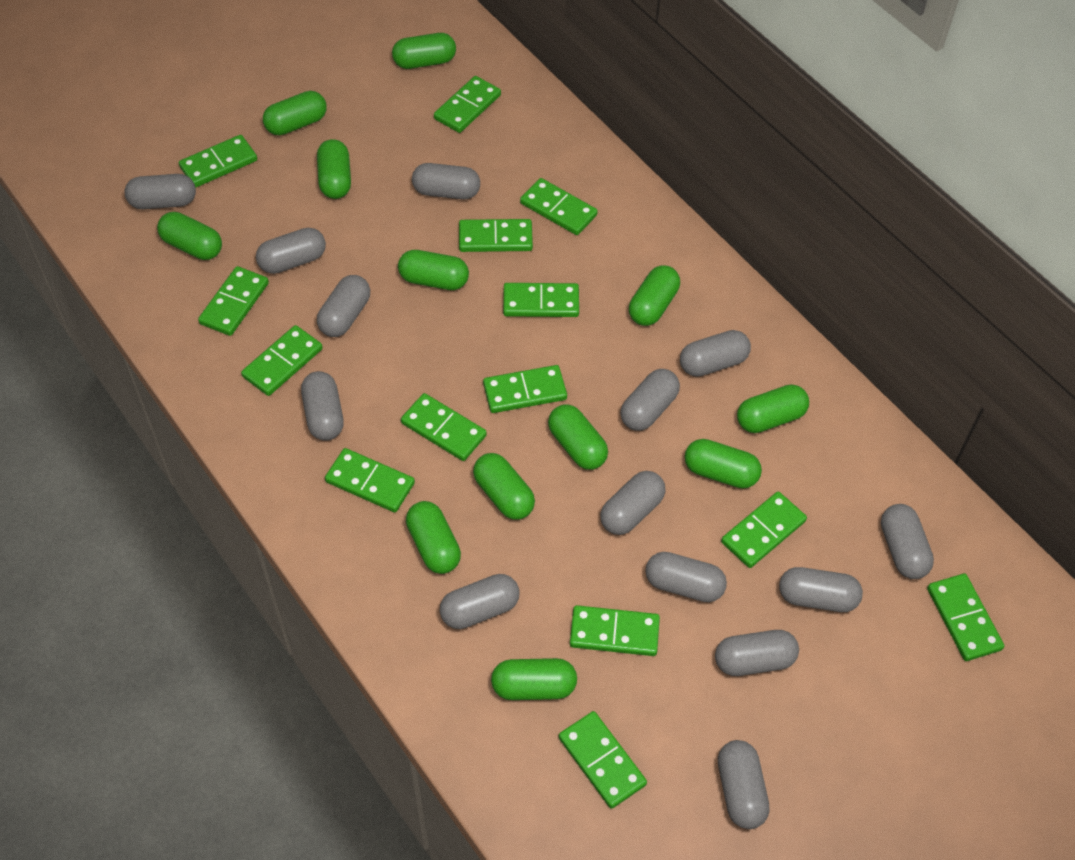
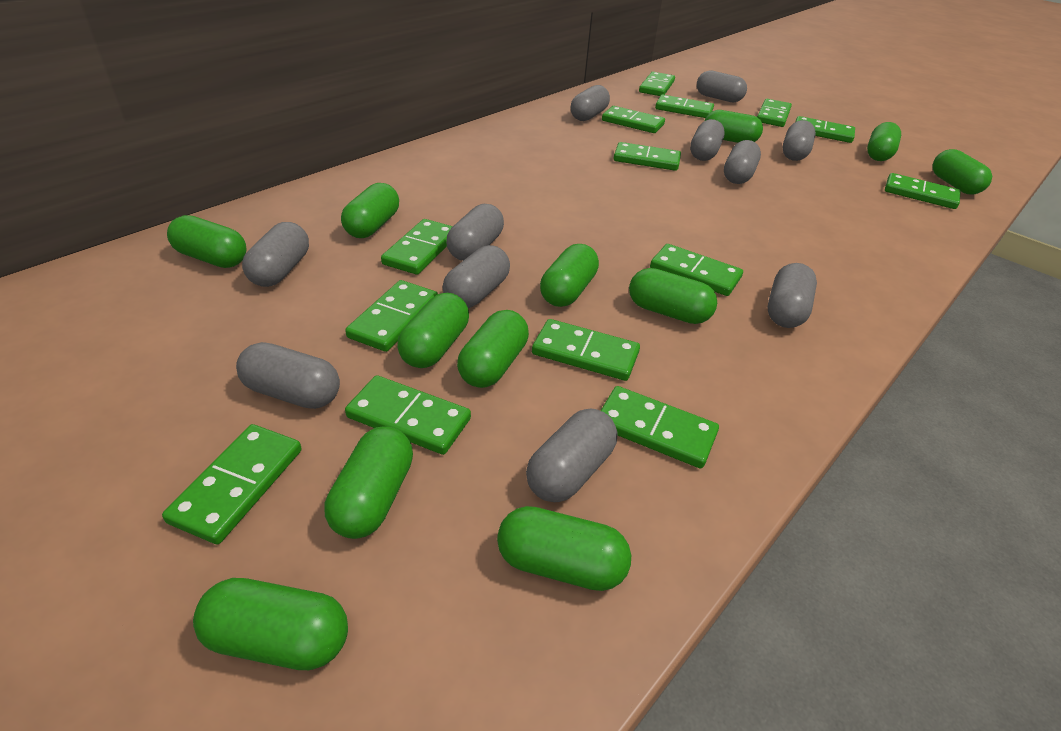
grey capsule: [125,174,196,209] [256,228,326,274] [301,371,344,441] [317,275,370,337] [412,163,480,200] [440,574,520,629] [600,471,666,535] [620,369,680,431] [645,552,727,602] [680,330,751,377] [715,630,799,676] [718,740,770,829] [779,567,863,612] [881,504,934,579] = 14 -> [236,342,340,409] [242,222,309,287] [443,245,510,308] [446,204,504,261] [526,408,617,502] [571,85,610,121] [690,119,725,161] [697,70,747,102] [724,140,761,184] [768,263,817,328] [782,120,816,161] = 11

